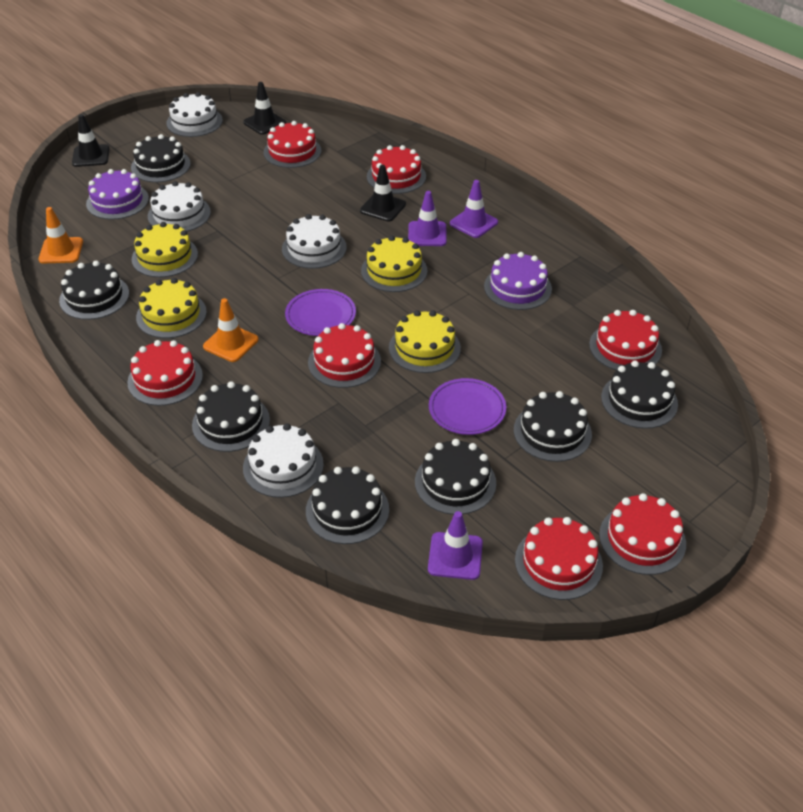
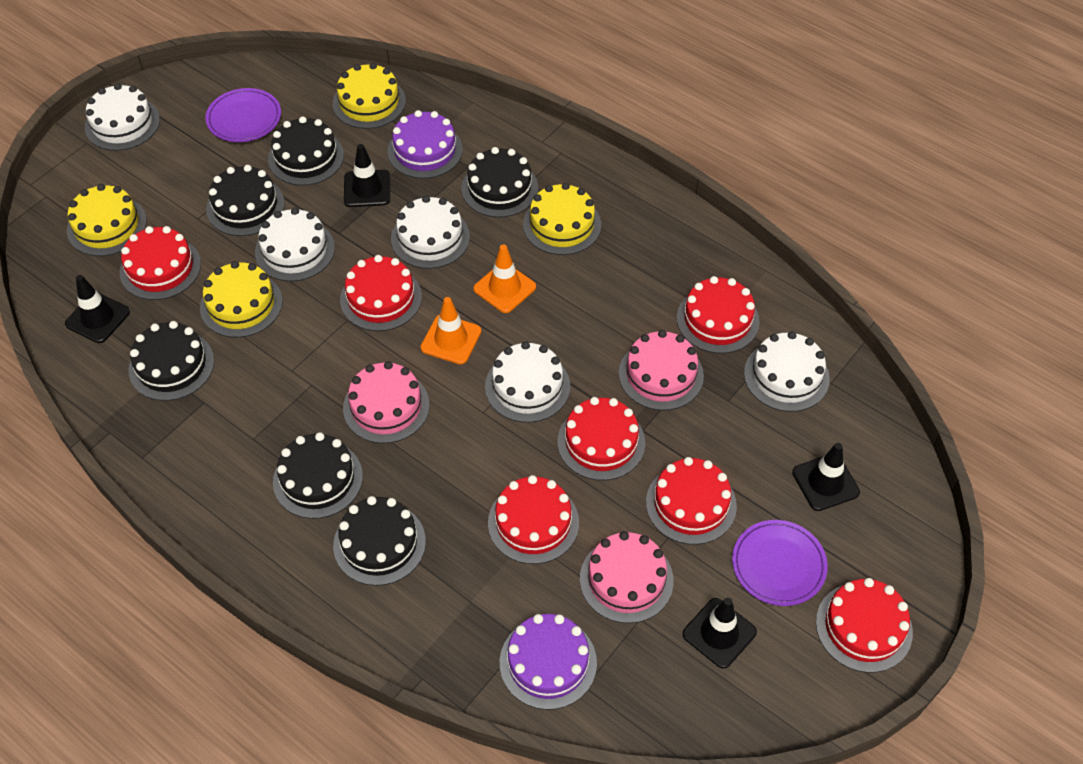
black cake: [59,261,129,320] [131,134,191,182] [192,381,270,452] [306,466,389,544] [415,439,496,515] [514,391,592,462] [601,361,678,429] = 7 -> [129,321,214,401] [206,165,284,236] [268,116,344,186] [273,432,363,519] [333,496,426,586] [462,147,538,217] = 6
black traffic cone: [72,114,110,167] [243,82,286,135] [360,165,406,222] = 3 -> [65,275,130,343] [344,144,390,207] [682,597,757,669] [792,443,860,511] = 4
pink cake: none = 0 -> [343,361,429,443] [580,531,674,623] [619,330,704,411] = 3
purple traffic cone: [408,191,447,246] [428,511,483,580] [450,180,498,238] = 3 -> none = 0
white cake: [148,181,211,232] [166,92,223,137] [243,423,324,498] [282,214,347,269] = 4 -> [85,83,160,151] [255,207,335,282] [391,196,470,269] [485,341,570,423] [744,331,830,412] = 5

